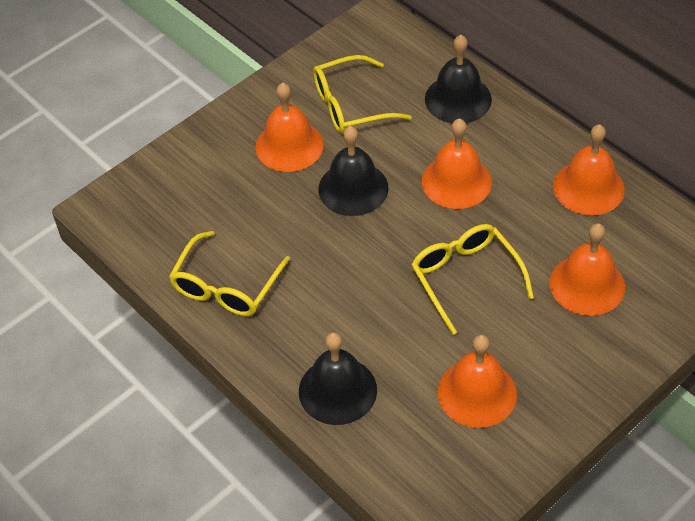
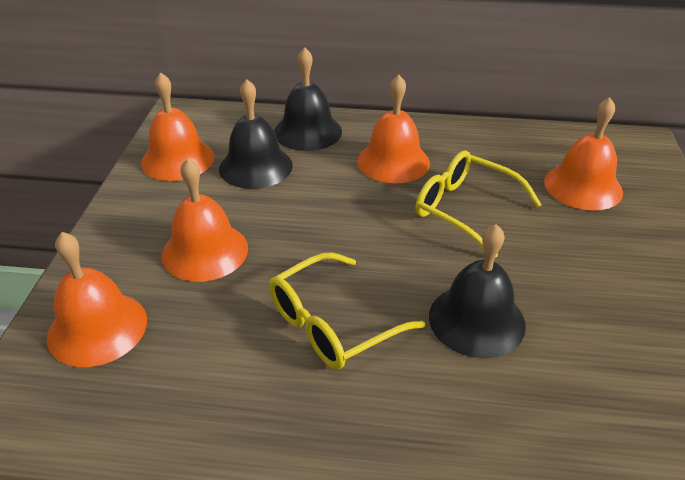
yellow glasses: [169,231,290,316] [313,55,412,134] [411,224,534,335] = 3 -> [269,252,425,370] [416,150,542,258] = 2

